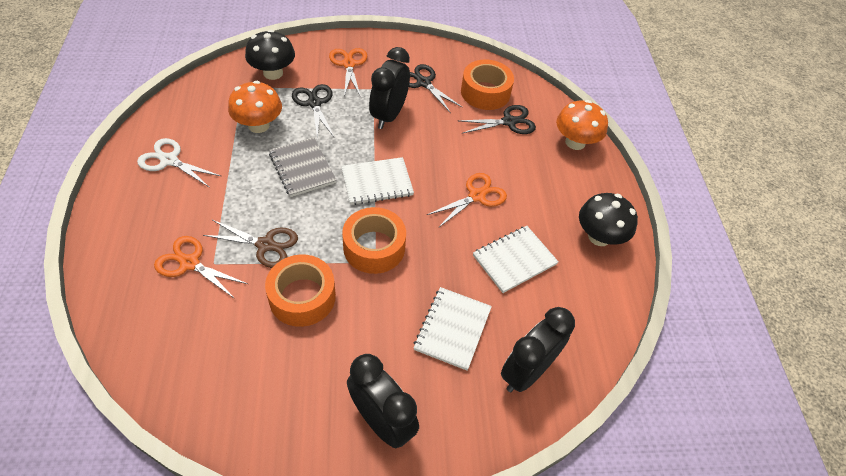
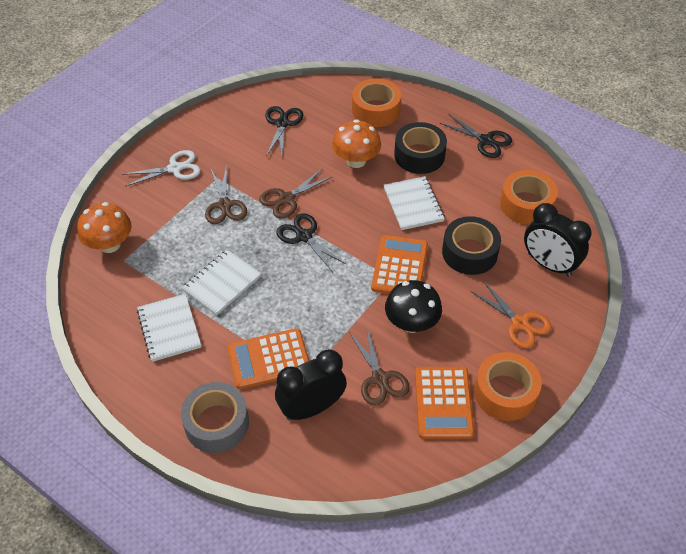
black clock: [347,354,419,448] [369,47,410,129] [501,307,575,392] = 3 -> [275,349,347,421] [524,203,592,277] = 2
black mushroom: [245,30,295,80] [579,193,638,246] = 2 -> [385,280,442,333] = 1
black tape: none = 0 -> [394,122,447,174] [442,216,501,275] = 2
brown scissors: [203,220,298,268] = 1 -> [205,165,247,224] [259,169,333,219] [349,328,410,406] = 3
grey notebook: [269,137,337,197] = 1 -> none = 0
grey tape: none = 0 -> [181,382,249,453] = 1
orange calculator: none = 0 -> [227,328,309,389] [371,235,428,294] [415,367,474,439] = 3
orange scissors: [154,236,248,299] [329,48,368,97] [427,173,507,228] = 3 -> [471,281,552,348] = 1

